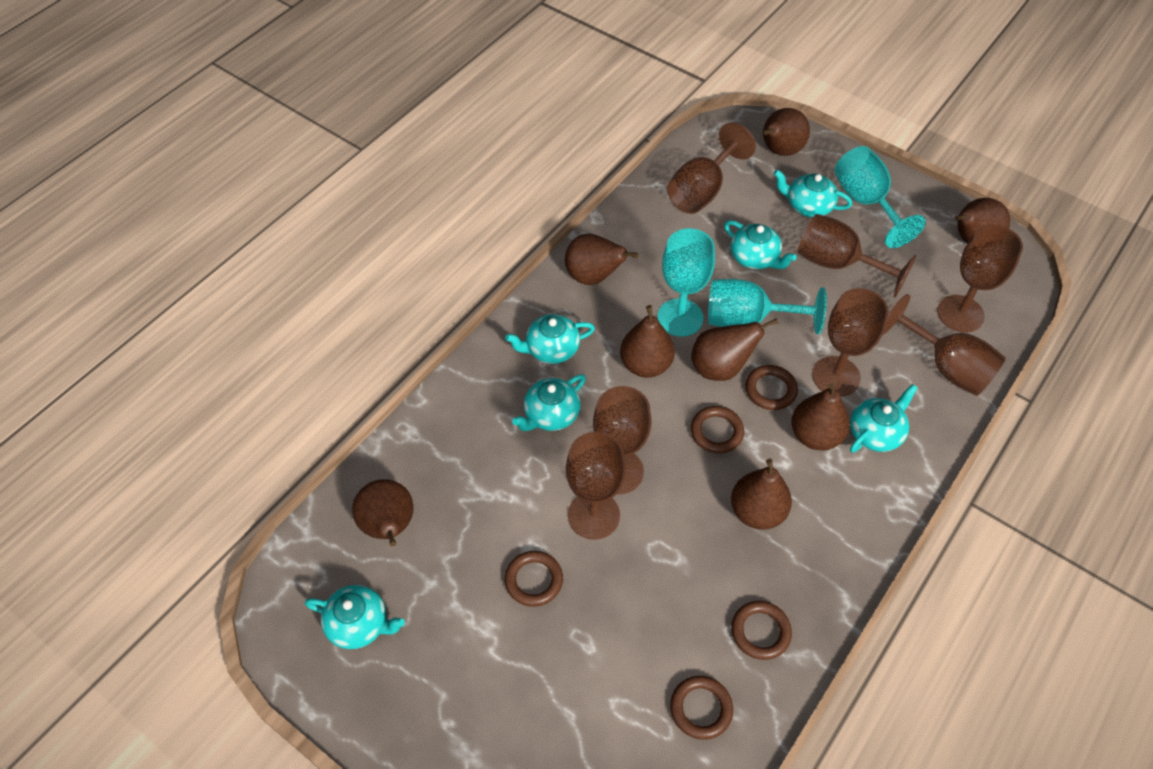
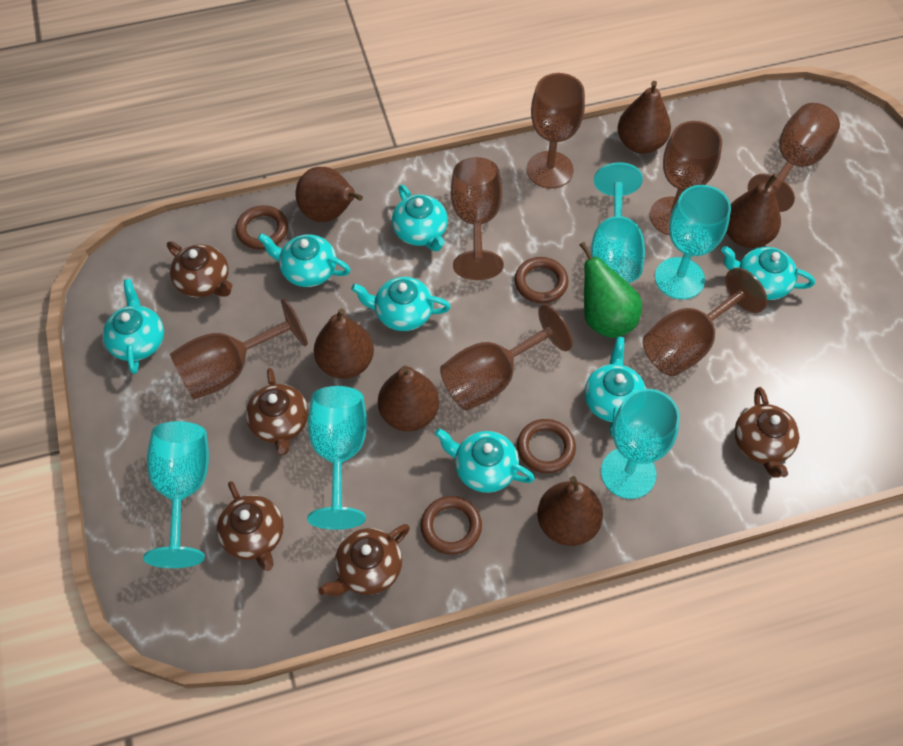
brown pear: [352,479,414,546] [565,233,639,285] [620,305,675,377] [691,318,778,381] [731,459,792,530] [763,108,810,156] [791,383,850,450] [955,198,1010,243] = 8 -> [295,167,363,222] [314,308,374,379] [378,366,439,431] [537,476,603,546] [618,81,671,154] [726,173,781,248] = 6
brown ring: [505,551,563,607] [670,676,733,740] [691,406,744,453] [731,601,792,660] [746,365,798,410] = 5 -> [236,205,288,249] [421,496,482,555] [515,257,568,303] [517,419,576,473] = 4
brown teapot: none = 0 -> [167,241,232,297] [217,481,284,571] [246,368,309,455] [318,524,410,597] [734,387,799,478] = 5
green pear: none = 0 -> [580,242,642,338] = 1
turquoise goblet: [657,228,715,337] [708,279,827,334] [834,146,926,248] = 3 -> [143,421,209,568] [307,386,367,530] [591,162,645,283] [601,389,680,499] [655,185,731,300] = 5
turquoise teapot: [305,585,405,649] [505,314,595,364] [512,374,586,431] [724,220,797,269] [774,169,852,217] [850,384,918,453] = 6 -> [103,279,164,374] [258,233,351,287] [351,277,451,331] [392,185,448,252] [435,428,535,493] [584,337,646,437] [721,246,815,300] = 7

